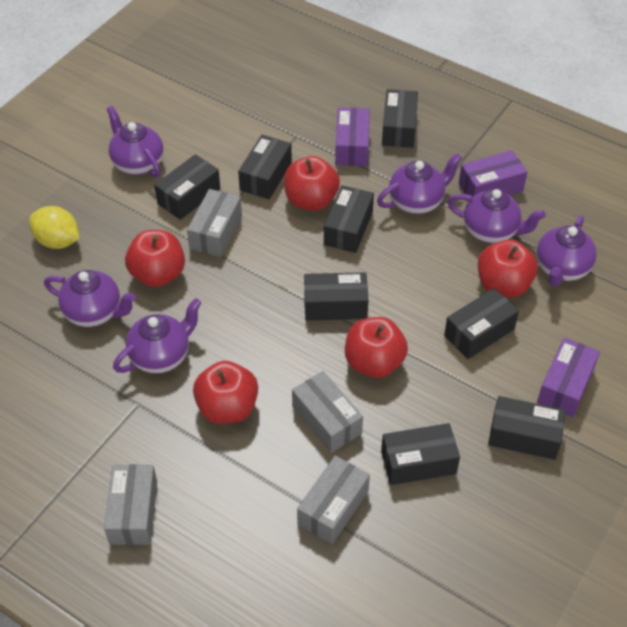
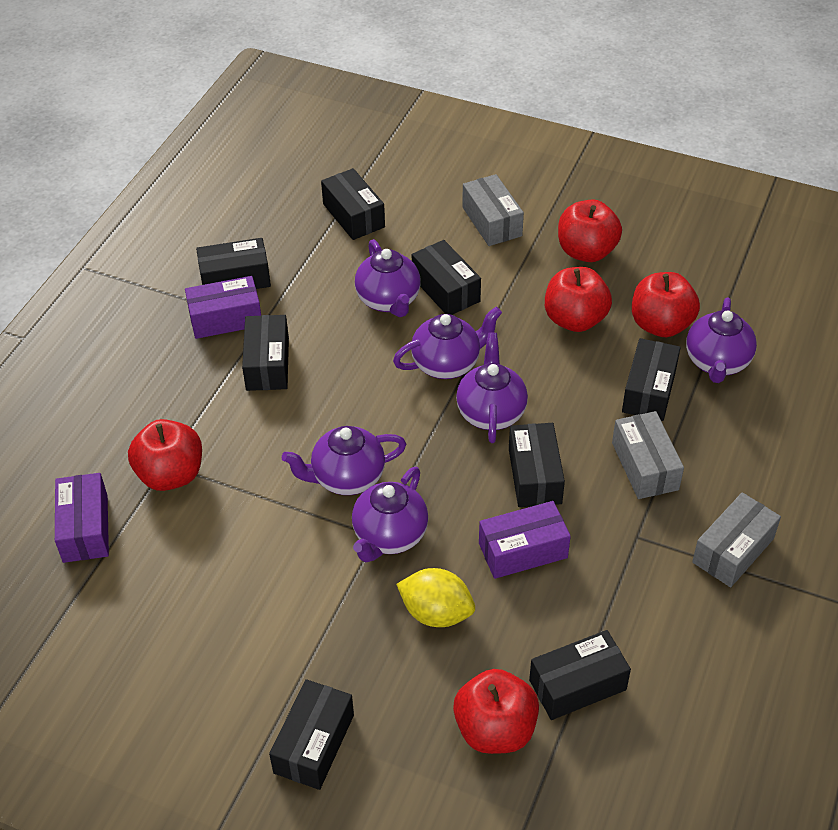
grey box: [104,464,157,545] [187,189,242,257] [292,371,363,453] [297,456,370,544] = 4 -> [462,174,524,246] [612,411,684,499] [692,492,781,587] = 3

